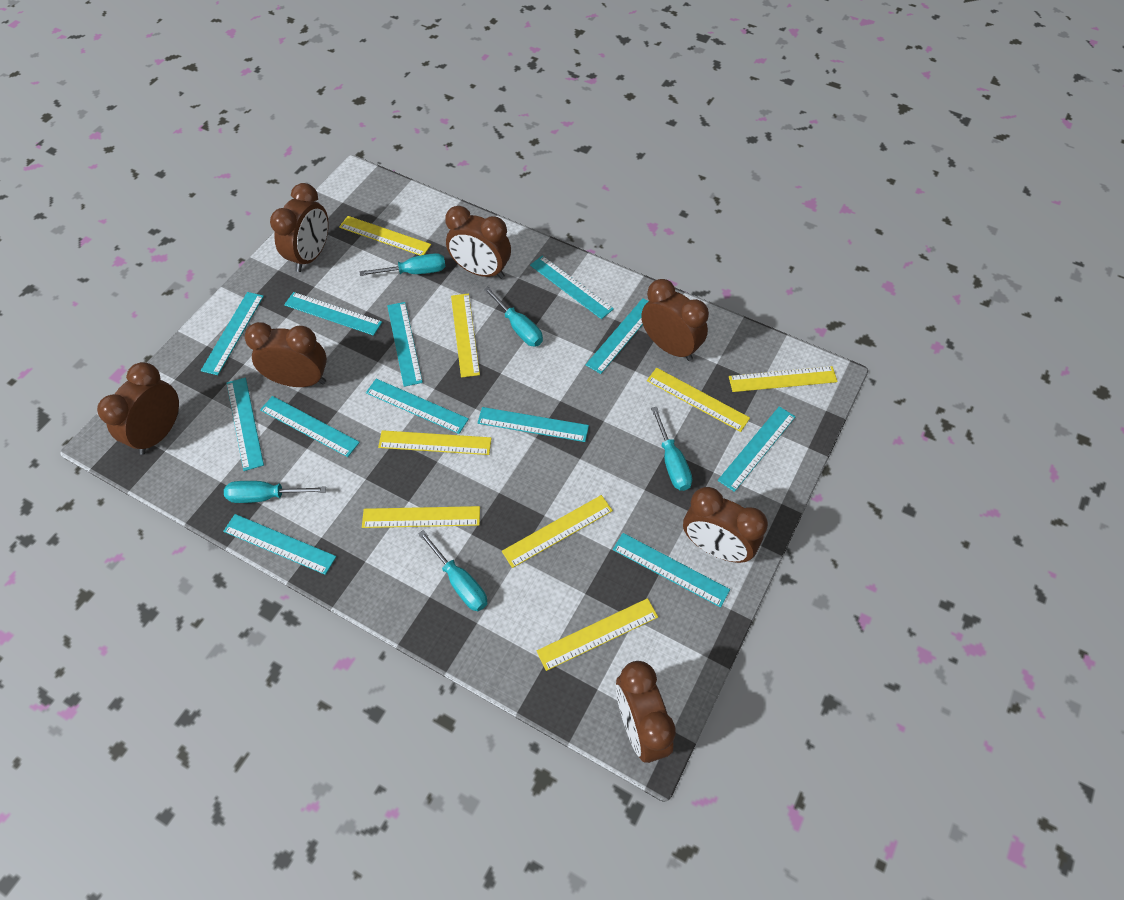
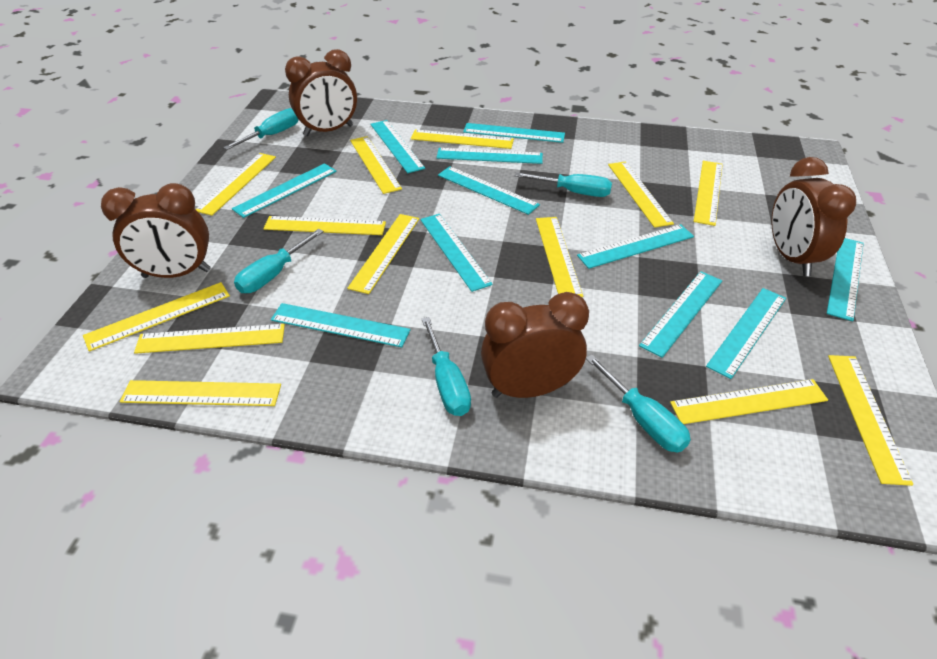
brown clock: [97,362,179,455] [245,322,327,387] [270,183,329,272] [445,206,511,279] [616,661,676,763] [641,279,709,361] [683,487,768,563] = 7 -> [101,183,211,278] [285,49,357,136] [481,292,589,398] [771,157,856,276] = 4
turquoise ruler: [201,292,264,375] [223,514,336,575] [227,377,264,471] [260,396,360,457] [284,292,382,336] [366,379,469,434] [387,302,423,387] [477,407,589,442] [530,256,614,319] [586,298,648,374] [613,533,730,608] [718,406,796,492] = 12 -> [232,163,337,218] [271,303,410,347] [371,120,425,173] [420,214,493,292] [436,148,543,164] [438,166,540,215] [463,123,565,143] [577,224,694,269] [639,271,722,358] [706,288,786,379] [827,238,864,321] = 11
yellow ruler: [339,216,431,255] [362,506,480,528] [378,430,492,455] [451,293,480,378] [502,495,613,568] [537,598,658,671] [647,368,750,432] [729,366,838,392] = 8 -> [83,282,230,352] [120,380,281,406] [134,324,285,354] [196,153,276,216] [263,216,386,235] [347,214,419,294] [350,136,402,194] [411,130,514,149] [536,217,583,297] [608,161,674,228] [670,379,828,424] [694,161,723,226] [828,355,913,486] = 13

